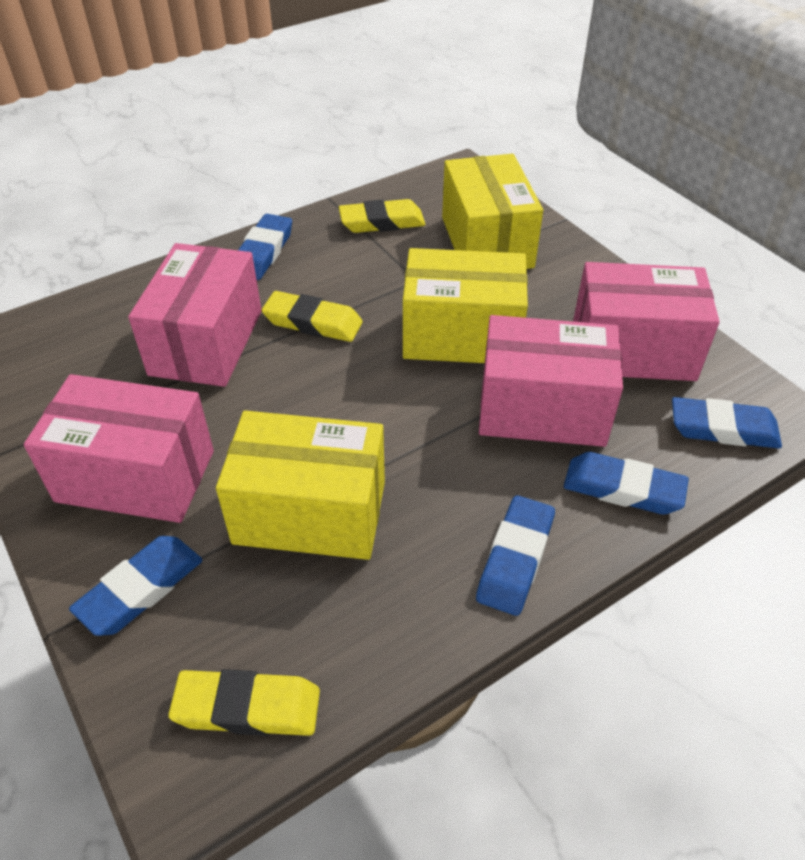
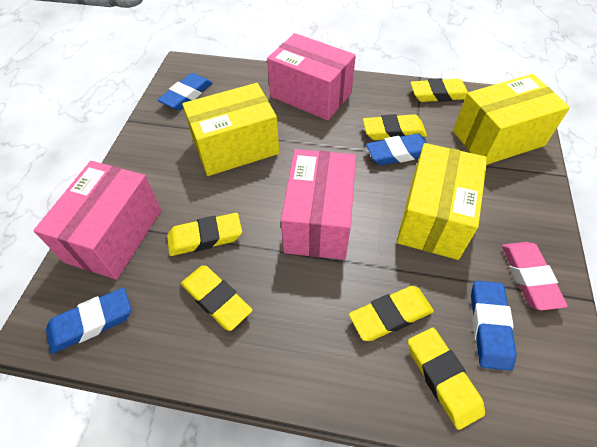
blue eraser: [69,536,203,636] [238,214,292,280] [476,495,555,616] [564,452,689,515] [672,397,782,449] = 5 -> [46,288,131,354] [158,73,212,110] [366,133,427,165] [471,281,517,371] = 4
pink box: [24,374,214,523] [128,243,262,387] [479,315,623,447] [573,262,720,381] = 4 -> [33,161,161,280] [267,33,356,120] [281,149,356,260] = 3
pink eraser: none = 0 -> [502,242,568,310] = 1
yellow eraser: [168,669,320,736] [262,291,363,342] [339,199,425,233] = 3 -> [167,213,242,256] [181,266,252,331] [349,286,434,341] [363,114,427,140] [408,328,485,430] [410,78,468,102] = 6

